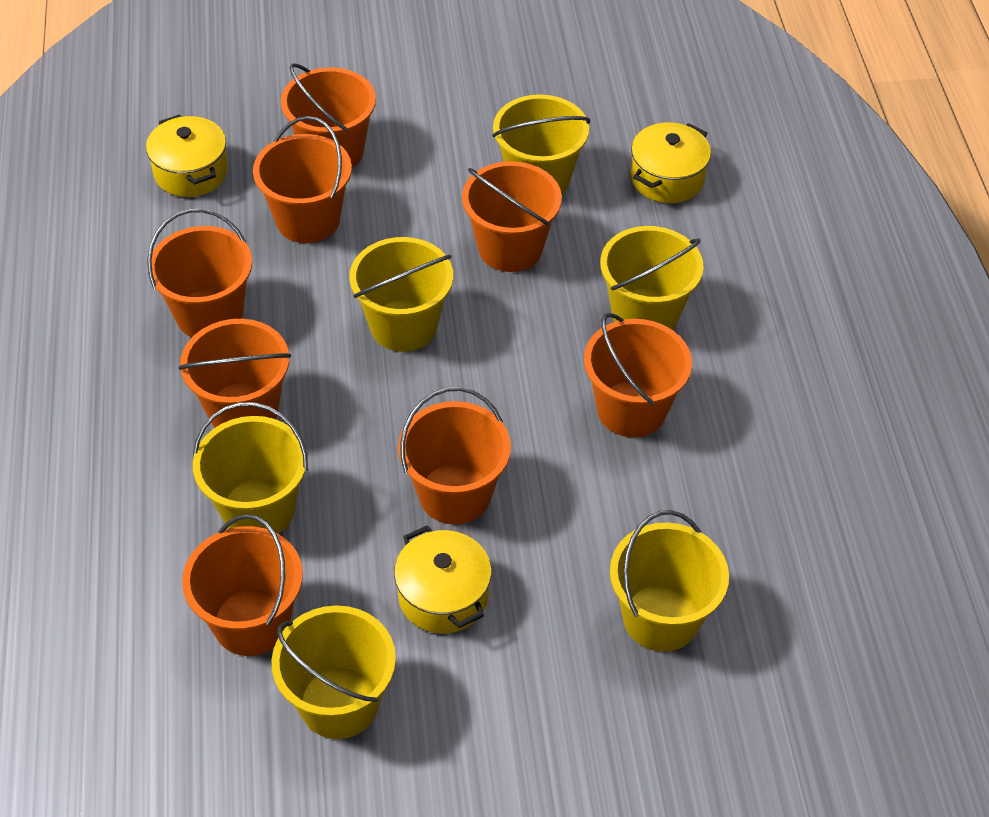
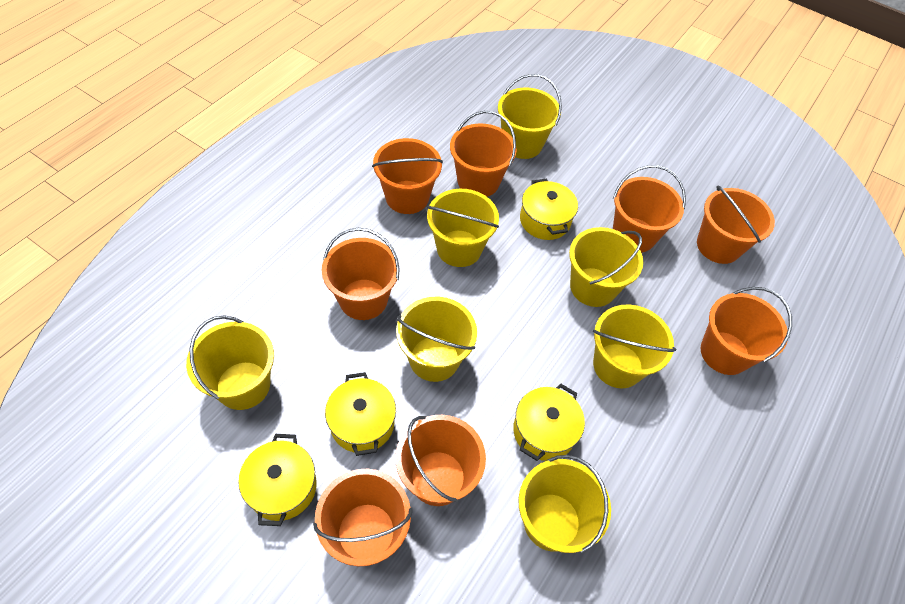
yellow bucket: [193,402,308,534] [271,605,396,739] [349,237,453,352] [492,94,590,195] [600,226,704,330] [610,510,729,652] = 6 -> [186,315,274,410] [396,297,477,382] [427,189,499,267] [498,74,562,159] [518,455,611,553] [569,227,643,307] [593,305,676,388] = 7
yellow pot: [146,114,228,197] [394,525,492,634] [631,123,711,203] = 3 -> [238,434,317,526] [325,372,396,456] [513,383,585,461] [520,179,578,240] = 4

